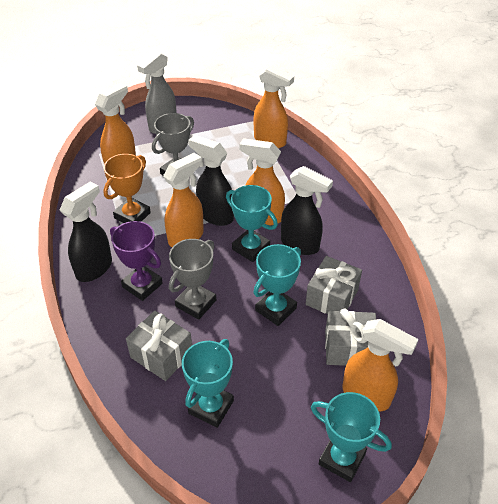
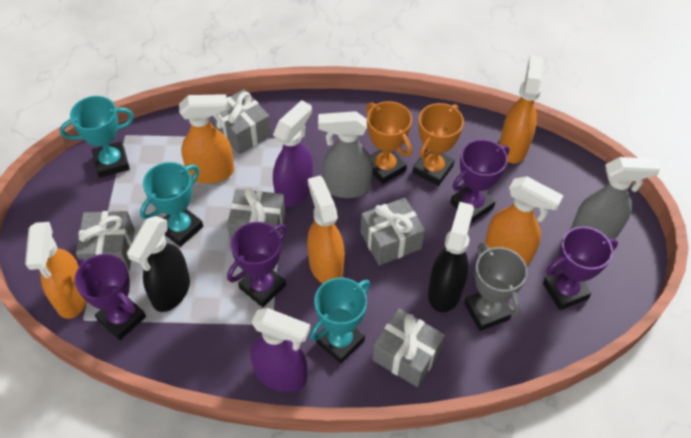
black spray bottle: [60,181,112,282] [188,135,234,226] [281,166,333,255] = 3 -> [127,216,190,312] [428,202,474,313] = 2
grey gift: [126,310,192,381] [306,256,362,314] [325,308,376,366] = 3 -> [76,211,135,271] [213,89,271,154] [227,188,285,241] [360,198,425,265] [372,309,445,387] = 5
grey spray bottle: [137,51,177,134] = 1 -> [318,111,373,198] [571,157,660,239] = 2
grey trophy: [152,113,194,175] [169,239,216,320] = 2 -> [464,243,527,331] = 1
orange trophy: [103,154,151,223] = 1 -> [366,101,412,184] [413,103,464,186] = 2
purple spray bottle: none = 0 -> [250,308,310,392] [273,100,313,207] = 2
purple trophy: [110,221,163,301] = 1 -> [74,254,146,340] [227,222,287,307] [450,139,509,223] [543,227,618,310] = 4
turquoise trophy: [182,339,234,428] [226,185,278,262] [253,244,301,326] [311,392,392,482] = 4 -> [60,96,134,178] [140,162,203,247] [310,278,370,364] = 3

